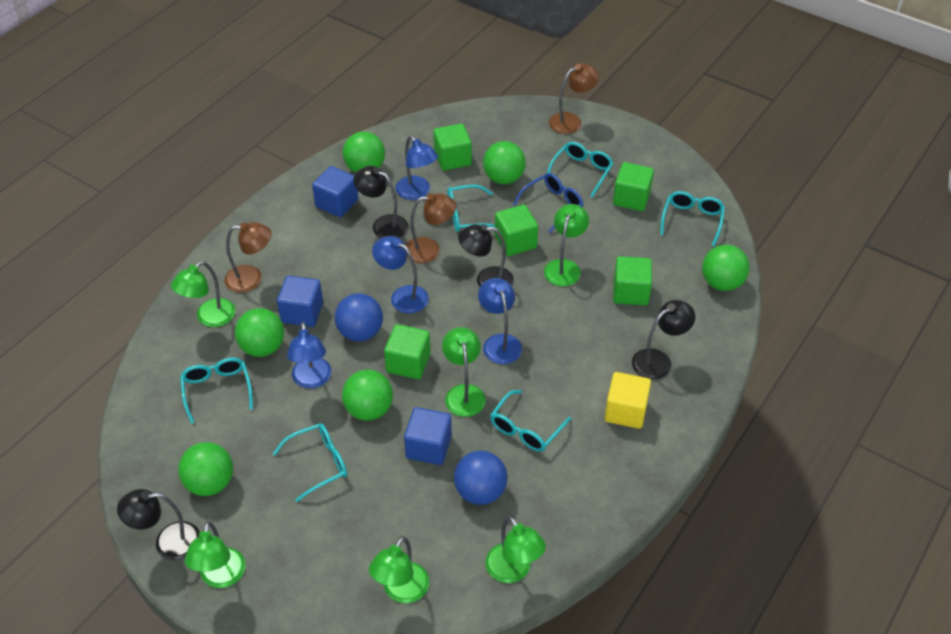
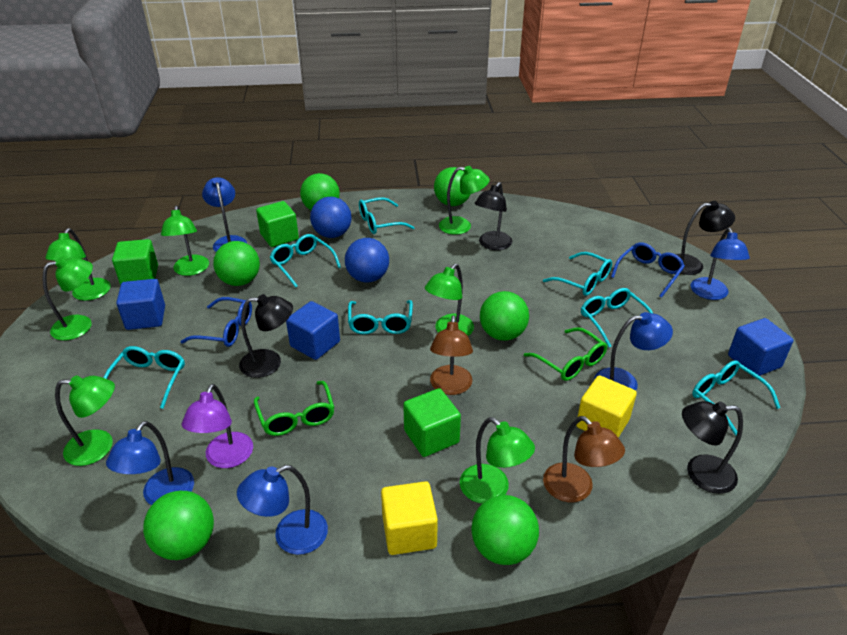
blue glasses: [513,173,583,233] = 1 -> [180,297,252,347] [611,243,685,298] = 2
blue lamp: [287,322,332,388] [372,236,429,313] [395,136,438,200] [478,278,522,364] = 4 -> [106,421,194,505] [202,177,247,252] [237,465,328,555] [594,312,673,391] [690,228,750,300] = 5
brown lamp: [224,222,272,293] [405,193,456,263] [549,63,599,134] = 3 -> [430,315,473,395] [543,416,625,502] = 2
green cube: [384,324,431,379] [434,124,472,171] [495,205,538,256] [613,162,654,211] [613,256,652,306] = 5 -> [112,239,158,285] [256,201,299,247] [403,388,461,457] = 3
green glasses: none = 0 -> [254,381,335,436] [524,327,608,381] = 2
green lamp: [171,261,235,327] [185,521,245,588] [369,536,429,603] [442,327,486,417] [485,516,546,583] [544,204,589,286] = 6 -> [42,257,93,341] [45,228,111,301] [55,375,115,466] [161,206,209,276] [425,264,474,336] [439,166,490,235] [460,417,535,504] = 7
purple lamp: none = 0 -> [182,384,253,468] = 1
turquoise glasses: [180,357,253,424] [273,423,347,502] [448,185,495,232] [490,390,571,452] [547,142,613,198] [660,191,725,246] = 6 -> [104,346,185,409] [269,234,341,288] [348,300,413,335] [359,197,415,234] [543,252,612,296] [581,288,653,347] [692,360,780,435] = 7
yellow cube: [605,372,651,429] = 1 -> [381,481,438,555] [576,375,637,438] = 2

